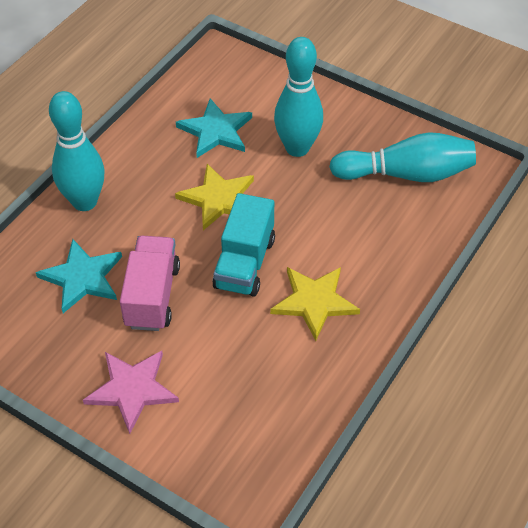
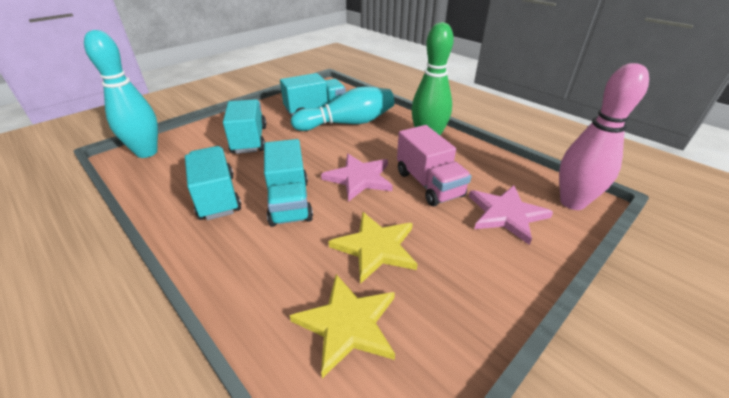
green bowling pin: none = 0 -> [411,22,454,136] = 1
pink bowling pin: none = 0 -> [559,63,649,210] = 1
pink star: [83,351,179,434] = 1 -> [321,154,393,202] [469,185,553,245] = 2
turquoise bowling pin: [49,91,105,211] [274,37,323,157] [329,132,476,182] = 3 -> [84,30,158,158] [291,87,394,131] = 2
turquoise star: [36,239,122,313] [176,98,252,158] = 2 -> none = 0
turquoise truck: [212,193,275,297] = 1 -> [185,146,241,220] [223,99,266,154] [264,139,313,227] [280,73,346,116] = 4

